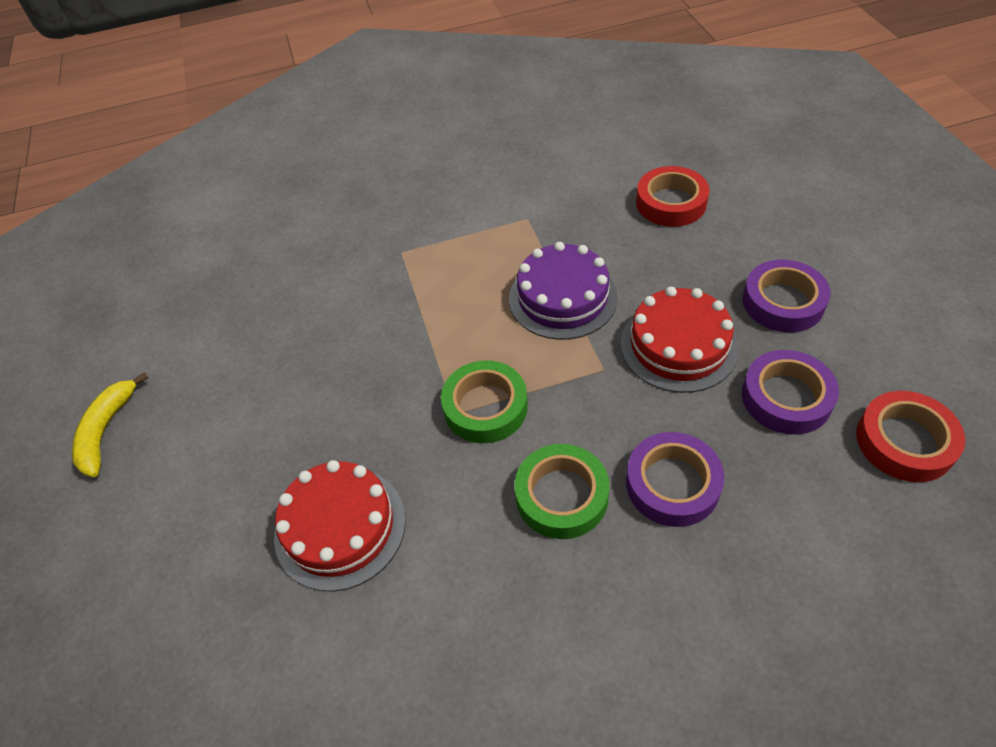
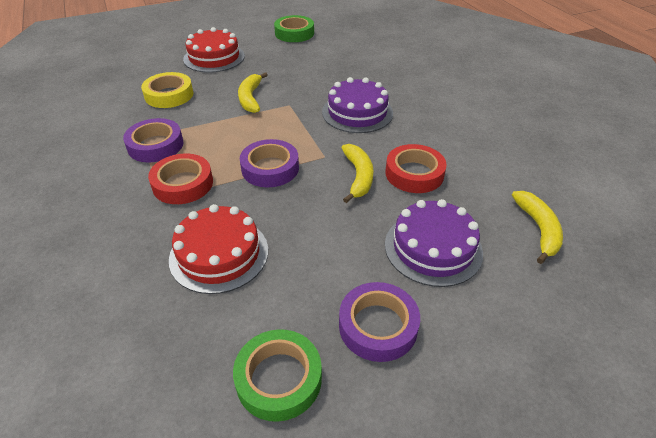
purple cake: [509,242,618,340] = 1 -> [322,77,393,133] [385,199,483,287] = 2
yellow banana: [72,372,148,477] = 1 -> [238,72,267,113] [342,144,374,203] [512,191,563,264] = 3
yellow tape: none = 0 -> [141,72,193,108] = 1

